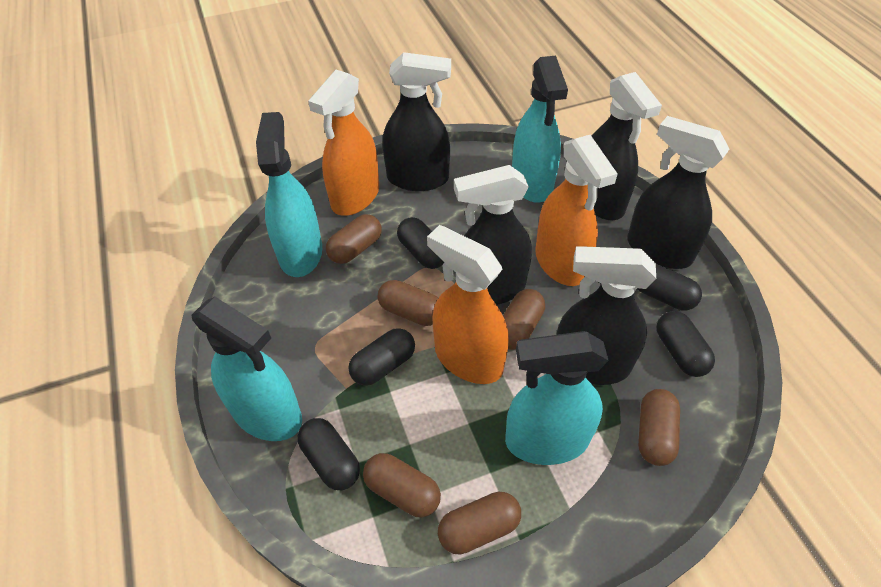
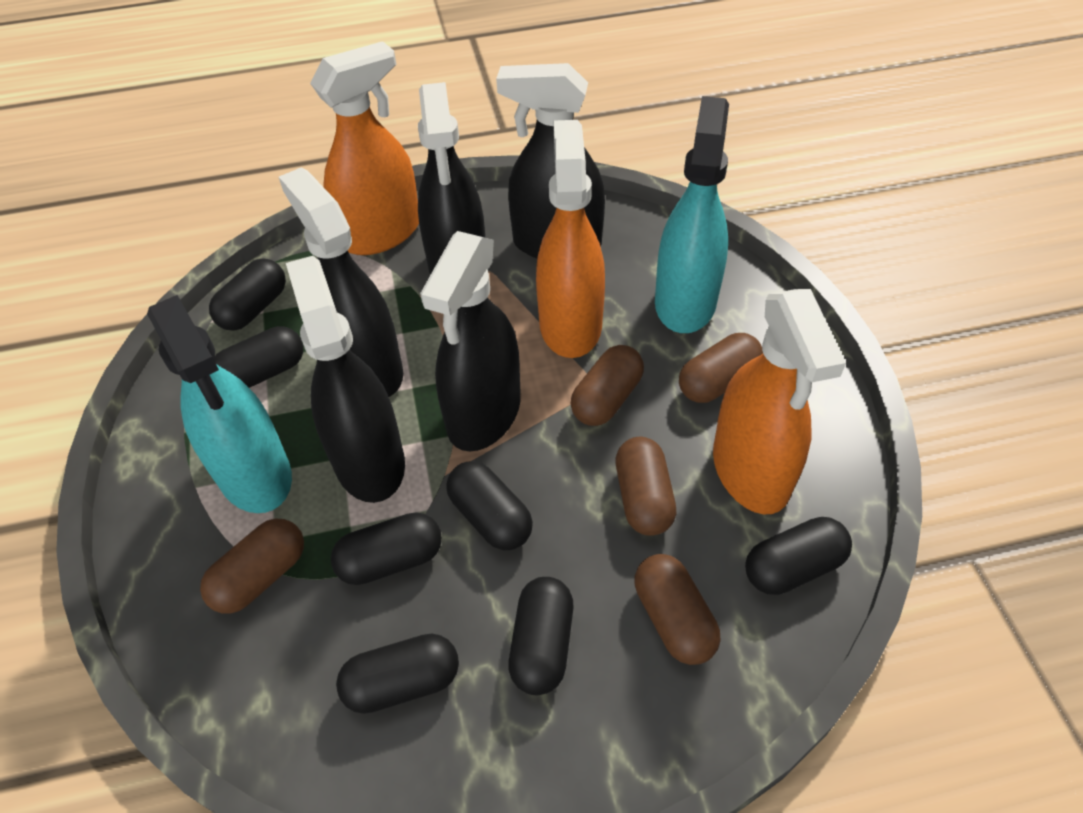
black capsule: [298,418,360,490] [348,328,415,386] [397,217,444,269] [637,264,702,310] [656,311,715,377] = 5 -> [209,259,286,331] [214,326,303,388] [331,512,442,585] [336,634,459,714] [446,461,533,550] [508,577,573,695] [745,517,852,595] = 7
brown capsule: [326,214,382,264] [363,453,441,517] [378,280,438,326] [438,492,521,555] [503,289,545,350] [638,389,680,466] = 6 -> [200,518,304,614] [571,345,644,426] [615,437,676,536] [634,554,720,665] [679,333,763,403] = 5
turquoise spray bottle: [192,297,302,441] [256,112,322,277] [505,331,609,465] [512,56,568,202] = 4 -> [147,295,292,513] [655,96,729,333] = 2

